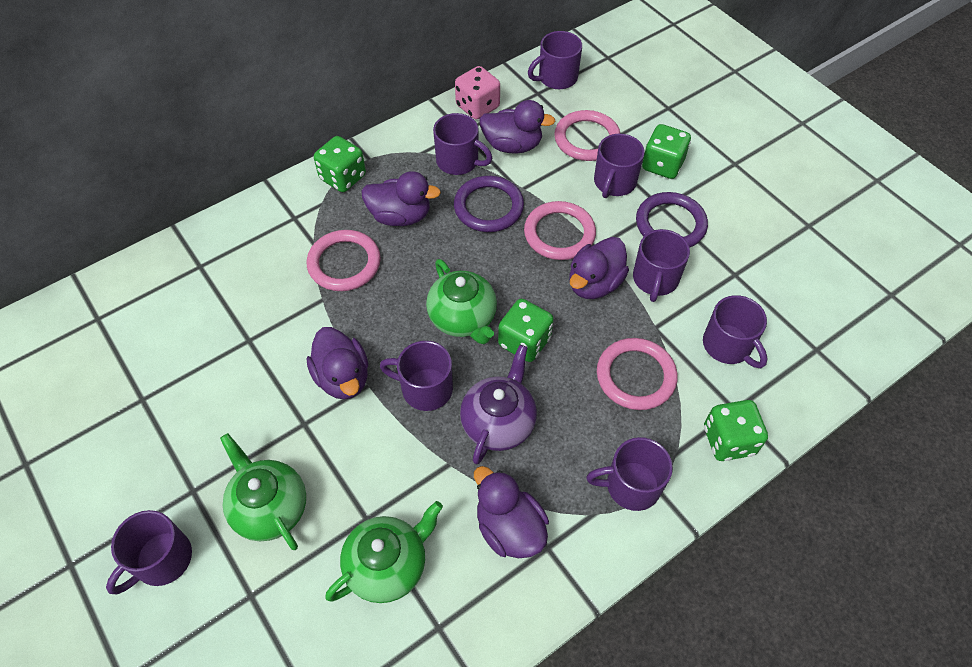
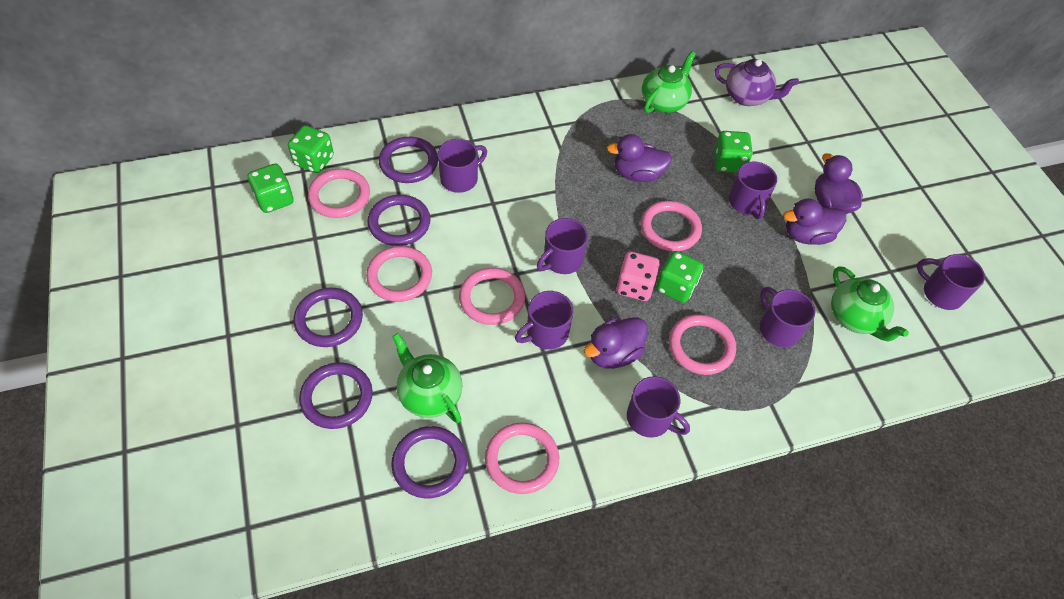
pink ring: [307,230,381,291] [524,201,596,260] [554,110,620,161] [597,338,678,410] = 4 -> [308,169,370,218] [366,246,432,302] [459,268,525,325] [485,422,559,494] [641,201,702,251] [669,314,736,375] = 6
purple duck: [307,327,368,400] [361,171,441,226] [474,466,549,558] [479,100,555,154] [569,237,629,299] = 5 -> [584,317,648,369] [607,134,672,182] [783,198,846,245] [814,153,863,214] = 4
purple mug: [106,510,192,594] [380,341,453,411] [433,113,492,175] [528,31,582,89] [586,437,673,511] [594,134,645,198] [633,229,690,302] [703,295,768,368] = 8 -> [438,139,487,193] [515,291,573,350] [537,218,588,274] [627,376,690,438] [729,162,777,219] [760,287,815,347] [917,254,985,310] = 7
purple ring: [454,176,524,232] [636,192,708,248] = 2 -> [294,288,363,347] [299,362,373,429] [367,195,431,246] [379,137,438,183] [391,426,467,498] = 5

